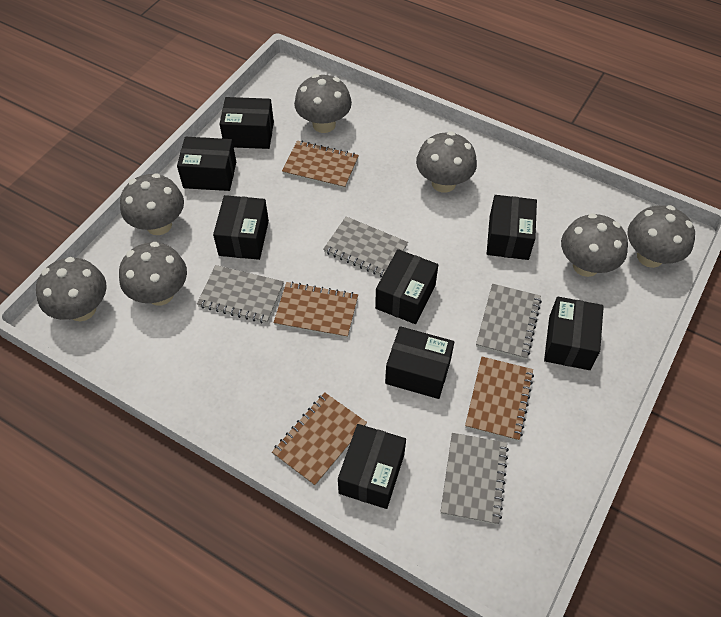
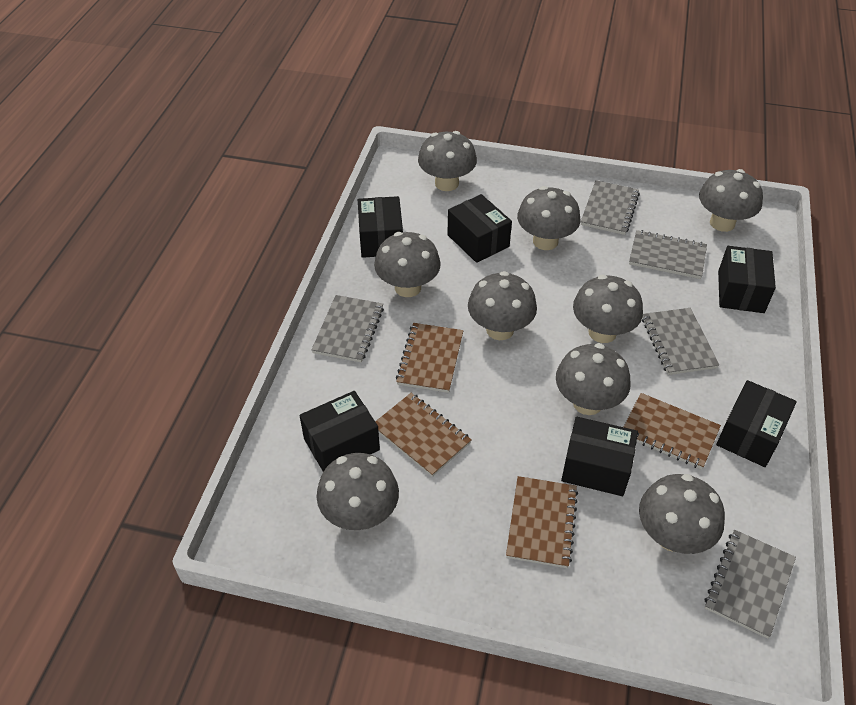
black box: [177,137,236,191] [213,195,269,260] [220,97,274,149] [338,424,406,509] [375,249,438,324] [385,326,454,399] [487,195,537,260] [544,297,604,370] = 8 -> [299,391,380,472] [358,196,403,258] [447,194,512,263] [561,417,638,496] [716,380,797,467] [718,246,776,313] = 6
grey mushroom: [36,257,107,321] [119,242,187,306] [120,173,184,235] [294,74,352,133] [416,131,477,193] [561,213,628,277] [627,205,695,268] = 7 -> [317,453,399,530] [374,232,441,297] [418,131,477,191] [468,271,537,340] [517,186,580,250] [556,343,631,415] [573,275,643,343] [639,474,725,554] [699,169,763,232] = 9
grey notebook: [197,265,284,323] [323,216,408,277] [440,433,509,525] [476,284,542,360] = 4 -> [311,295,384,362] [581,180,640,235] [629,230,707,279] [642,308,719,375] [705,530,796,639] = 5

